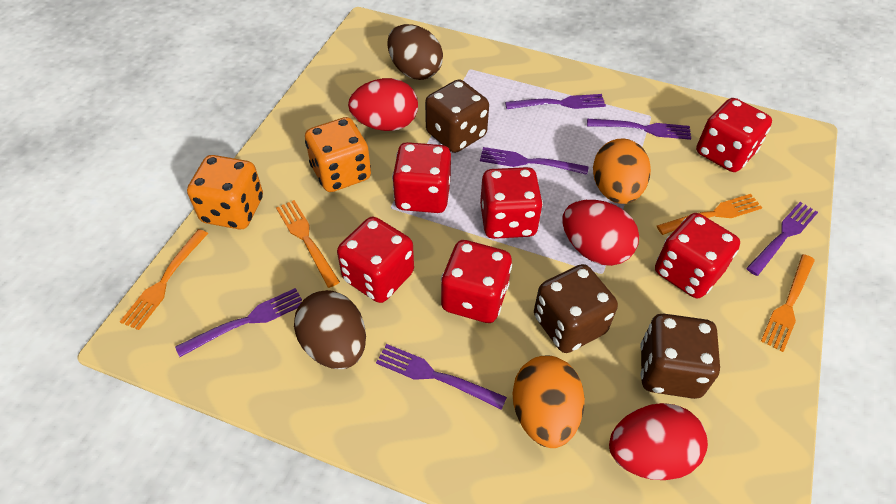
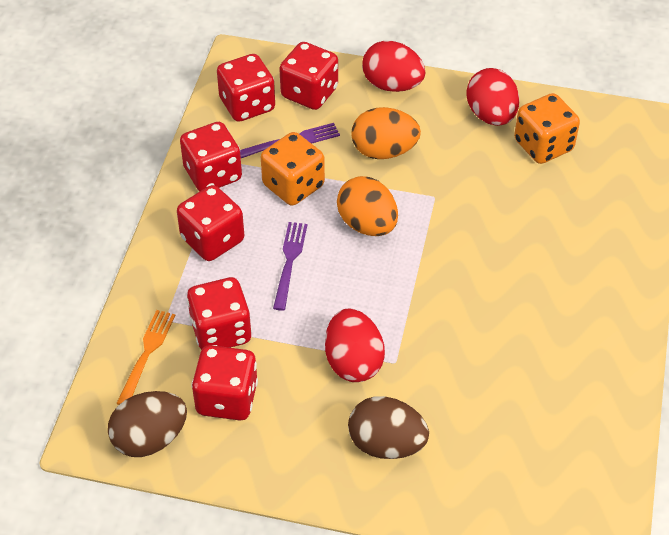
brown dice: [425,79,489,153] [534,264,618,353] [640,313,720,399] = 3 -> none = 0
orange fork: [120,229,208,330] [276,200,340,288] [657,194,762,235] [761,254,815,352] = 4 -> [116,310,175,405] = 1
purple fork: [175,288,302,357] [376,344,507,410] [480,147,589,175] [505,94,606,109] [587,119,691,140] [746,202,818,276] = 6 -> [240,123,340,158] [273,222,307,311] = 2

